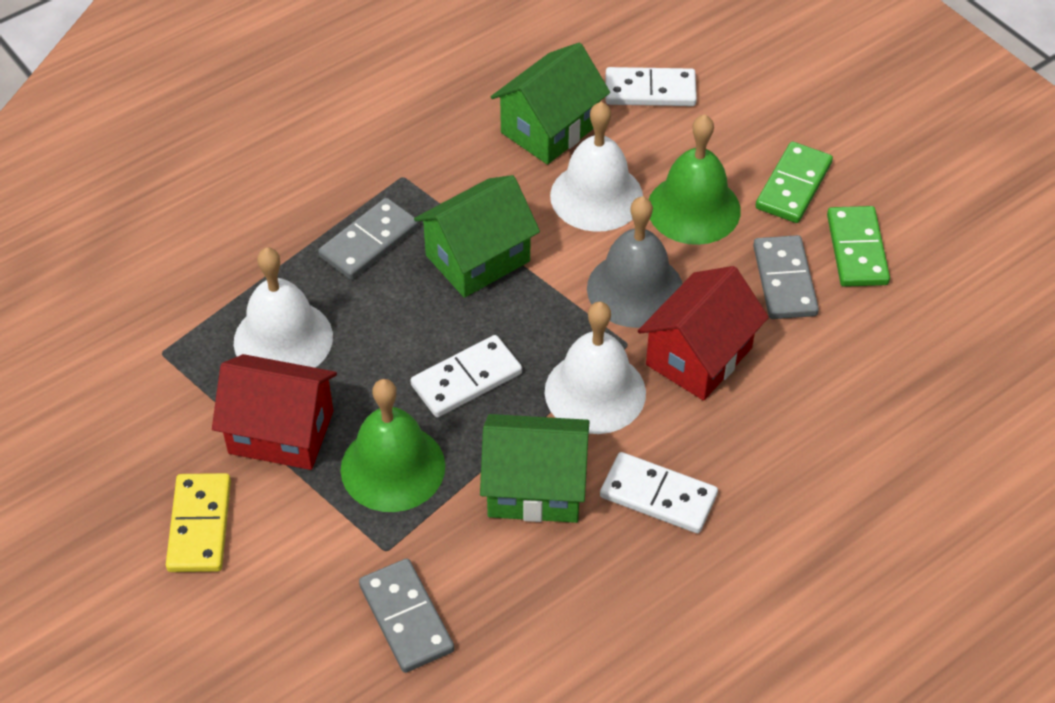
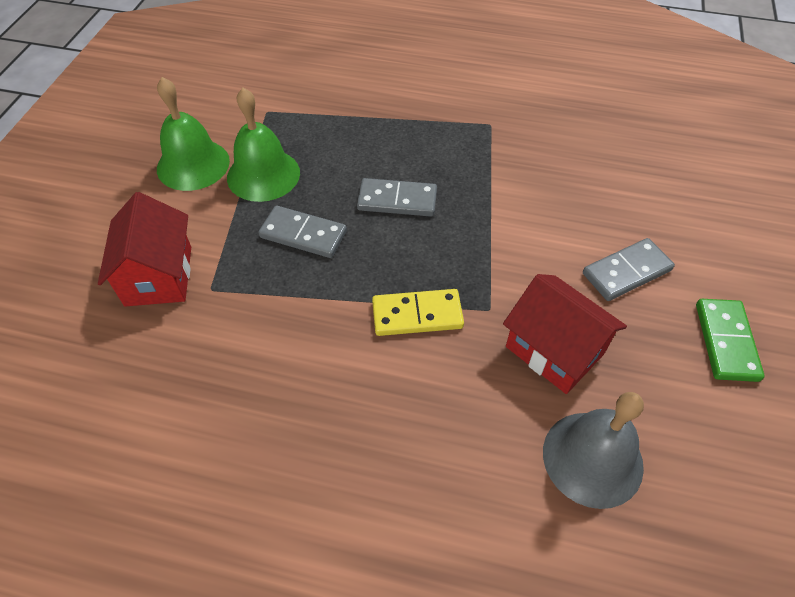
green domino: [756,141,833,223] [827,206,890,287] = 2 -> [696,299,765,382] = 1
green house: [414,175,540,298] [480,414,589,523] [491,43,610,165] = 3 -> none = 0
white bell: [234,247,333,368] [545,301,646,434] [550,102,643,232] = 3 -> none = 0
white domino: [410,335,522,417] [600,452,718,533] [606,67,697,106] = 3 -> none = 0

